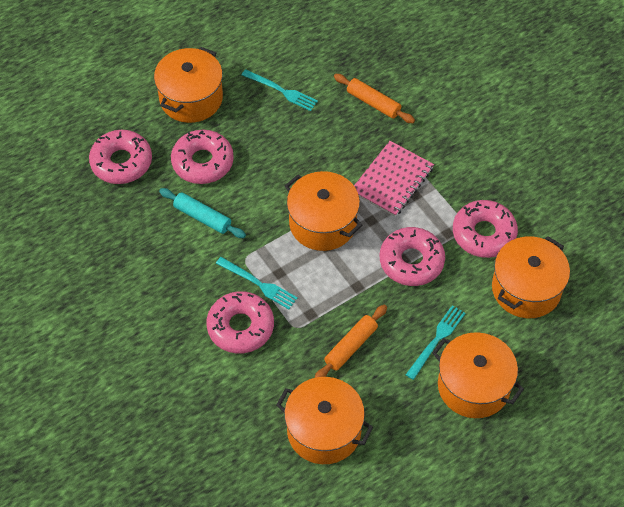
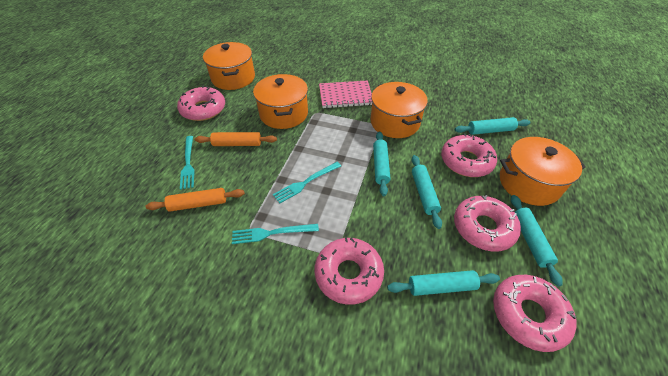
orange pot: [154,47,223,123] [276,377,373,464] [285,171,363,251] [432,332,524,418] [492,236,570,318] = 5 -> [203,42,255,90] [253,74,308,129] [370,82,428,138] [500,137,586,206] = 4
turquoise rolling pin: [159,188,246,238] = 1 -> [373,131,391,196] [387,270,500,296] [412,155,442,229] [455,117,531,135] [511,195,563,287] = 5

